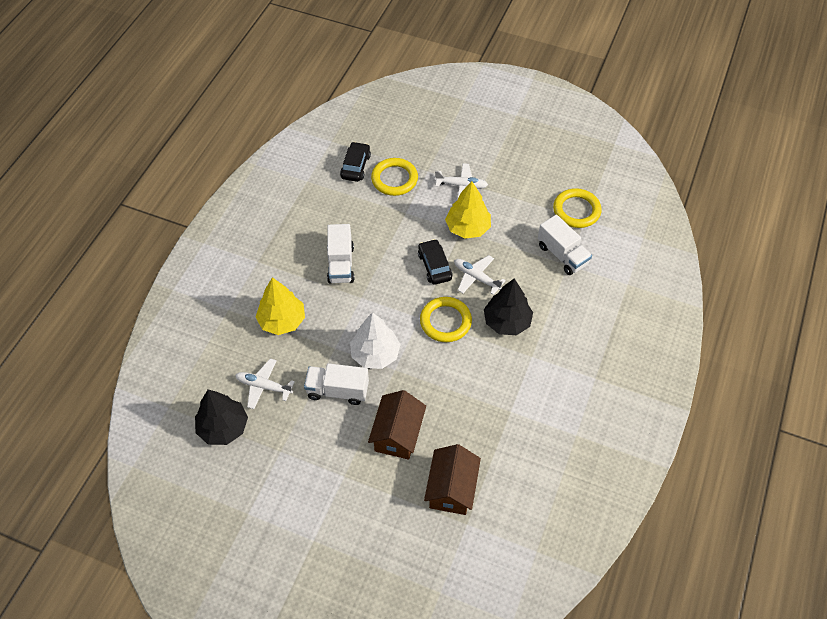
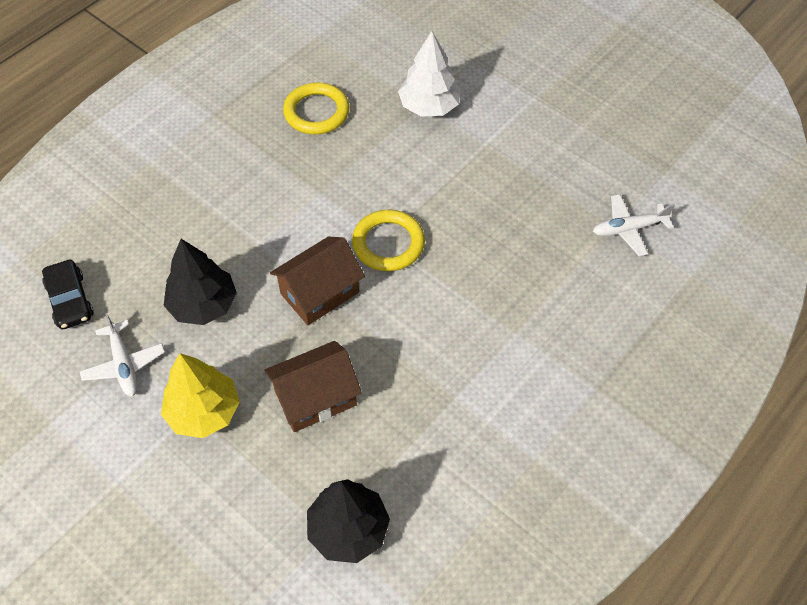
black car: [340,142,371,182] [418,239,452,285] = 2 -> [42,260,94,329] = 1
white plane: [235,358,295,409] [435,163,488,200] [454,255,506,295] = 3 -> [79,313,165,397] [593,194,675,256] = 2
white truck: [304,363,369,405] [327,224,354,284] [538,215,592,275] = 3 -> none = 0
yellow ring: [371,158,418,196] [420,297,472,342] [553,188,602,228] = 3 -> [283,82,350,135] [352,210,425,271] = 2
yellow tree: [256,277,305,335] [445,181,491,239] = 2 -> [161,353,240,438] = 1

